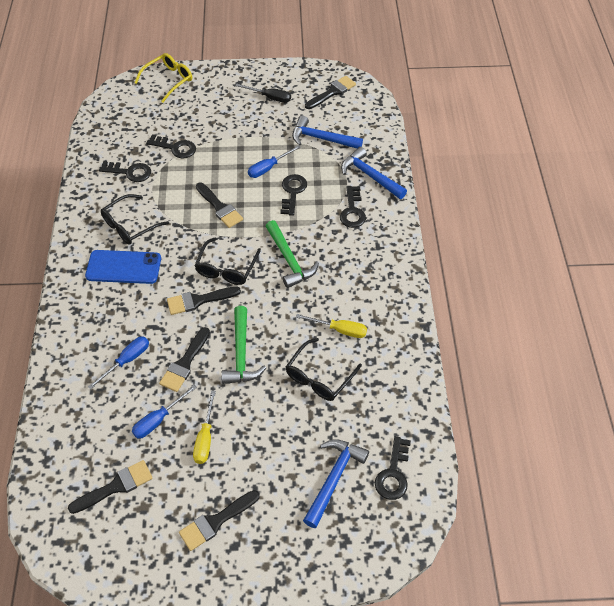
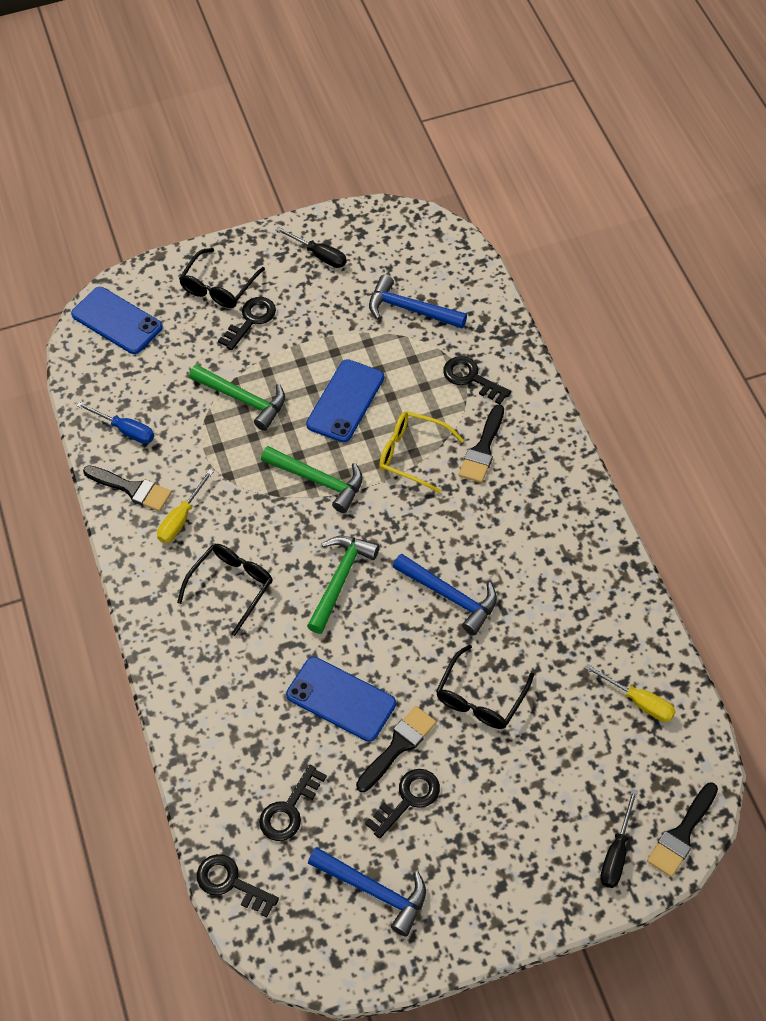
black brush: [68,460,152,514] [159,327,210,392] [167,286,241,315] [179,490,260,551] [196,183,243,228] [305,76,356,109] = 6 -> [83,465,172,512] [356,706,436,792] [459,404,504,483] [647,782,718,877] = 4
black screwdriver: [235,84,291,103] = 1 -> [275,227,347,268] [600,789,638,888] = 2
blue phone: [85,250,161,284] = 1 -> [71,287,163,354] [286,657,396,742] [306,359,384,442] = 3
blue screwdriver: [88,336,149,390] [132,385,197,439] [248,145,301,178] = 3 -> [76,402,154,444] = 1
green hammer: [221,306,266,384] [265,220,319,288] = 2 -> [189,364,285,431] [261,446,363,513] [307,536,380,634] = 3

